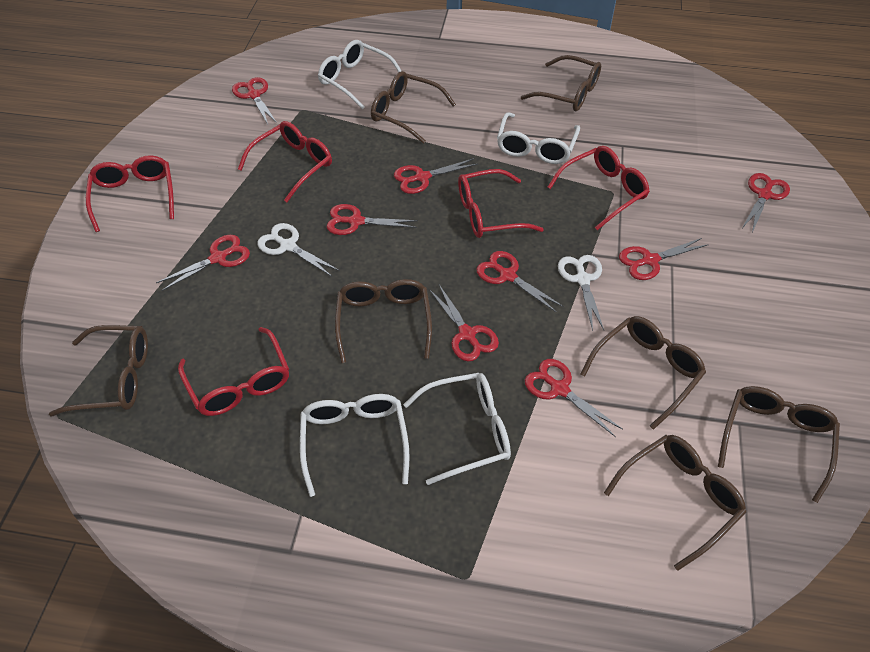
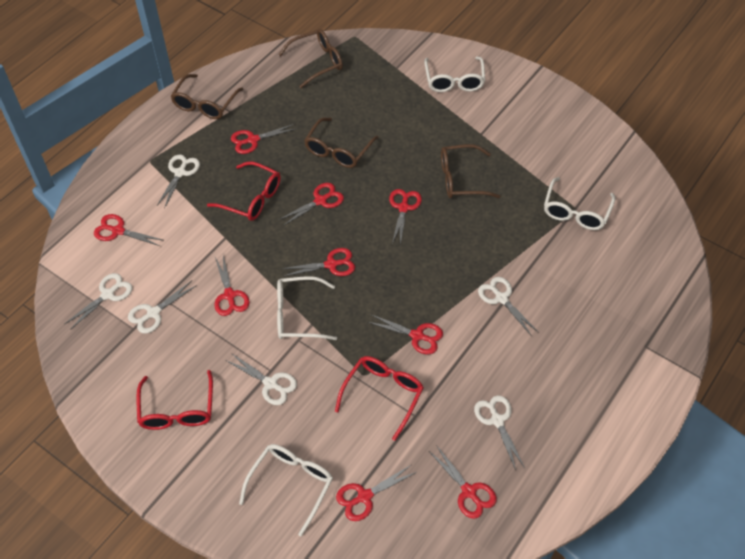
brown glasses: [49,325,148,417] [335,279,432,363] [371,71,456,144] [521,55,601,111] [580,316,706,430] [604,435,746,571] [718,386,840,503] = 7 -> [170,74,243,119] [278,29,343,88] [304,118,378,168] [441,144,501,198] = 4
red glasses: [86,155,174,232] [178,327,289,416] [238,121,332,202] [458,169,544,238] [548,146,650,230] = 5 -> [136,370,213,430] [207,162,281,221] [335,356,424,441] = 3
white scissors: [257,223,340,277] [558,255,604,331] = 2 -> [65,273,132,330] [128,281,197,334] [157,155,200,209] [225,353,297,405] [474,395,525,470] [478,277,538,336] = 6

